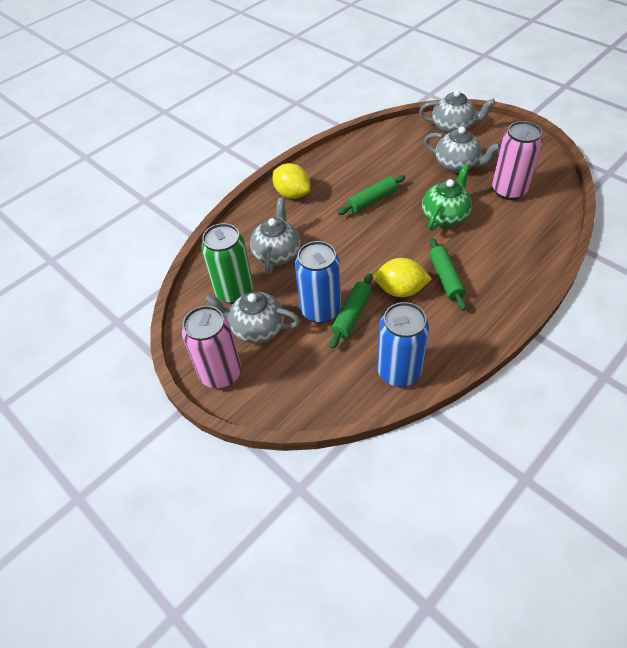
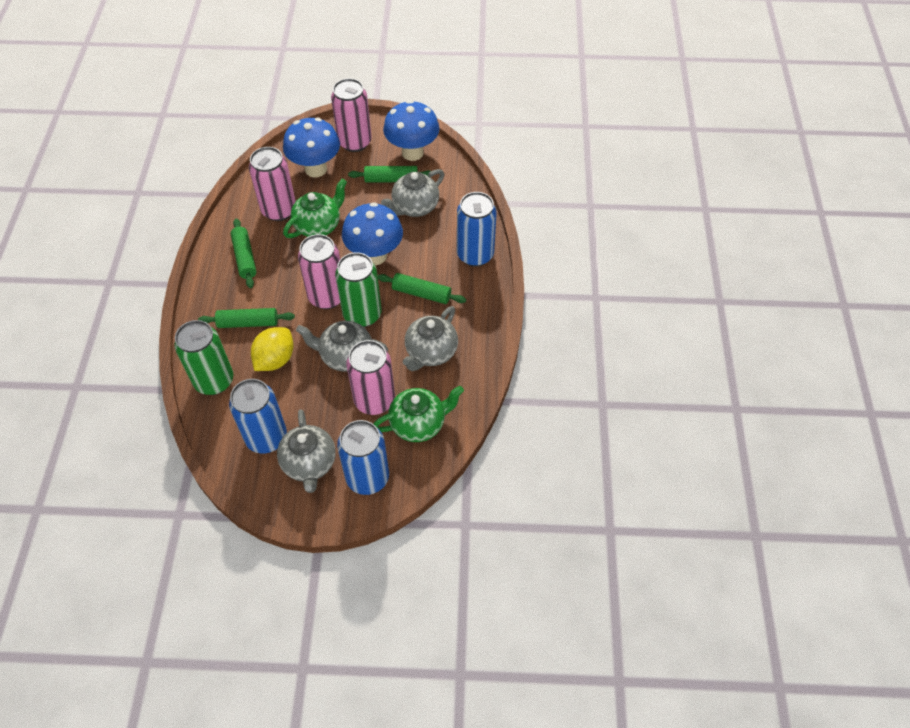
blue can: [295,241,341,323] [377,302,429,387] = 2 -> [229,379,287,454] [337,420,389,495] [457,192,497,267] = 3
blue mushroom: none = 0 -> [283,118,340,178] [342,202,403,265] [383,100,440,161] = 3
green can: [201,223,253,304] = 1 -> [174,320,233,395] [335,252,382,327] = 2
green rolling pin: [330,273,372,349] [337,175,406,215] [429,238,466,311] = 3 -> [198,308,295,328] [231,218,256,288] [348,166,431,183] [378,273,466,304] = 4
green teapot: [422,164,472,231] = 1 -> [283,179,347,238] [374,386,464,442] = 2
pink can: [182,306,241,389] [492,121,543,200] = 2 -> [249,147,296,221] [298,234,340,309] [331,78,372,152] [346,340,395,415] = 4
yellow lemon: [273,163,310,199] [374,258,432,297] = 2 -> [251,327,294,371] = 1

